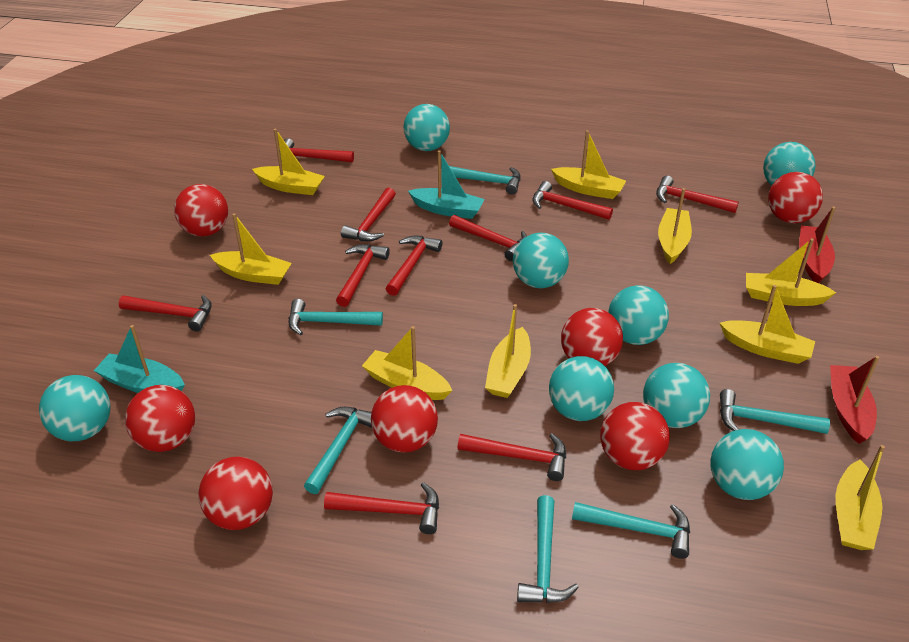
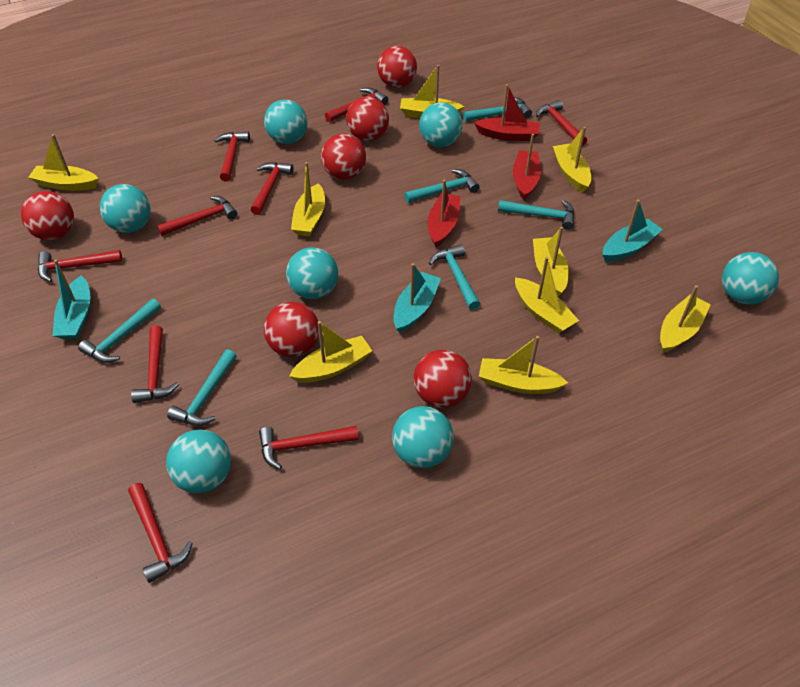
red ball: [125,385,195,452] [174,184,228,237] [199,457,273,530] [371,385,438,453] [561,308,623,366] [600,402,670,470] [768,172,823,223] = 7 -> [21,191,74,240] [264,302,319,357] [321,134,366,180] [346,96,389,141] [377,46,417,88] [414,350,472,408] = 6
red boat: [799,207,835,283] [830,356,879,444] = 2 -> [428,179,460,247] [474,84,540,141] [513,134,541,200] = 3
red hammer: [119,295,212,332] [280,138,354,163] [324,482,439,534] [336,244,390,307] [341,188,396,241] [386,236,442,296] [449,215,527,261] [457,433,566,481] [532,181,613,220] [656,175,739,213] = 10 -> [38,250,122,282] [128,483,193,583] [131,325,179,403] [157,196,237,236] [214,132,250,182] [251,162,293,215] [259,426,359,469] [325,88,388,122] [536,100,587,146] = 9
turquoise ball: [39,375,111,441] [403,104,450,151] [513,233,569,288] [549,356,614,421] [608,285,669,345] [643,363,710,428] [710,429,784,500] [763,142,816,185] = 8 -> [100,184,151,233] [166,429,231,493] [264,99,307,144] [286,247,338,299] [392,406,454,468] [419,103,462,147] [722,252,779,304] = 7
turquoise boat: [94,325,185,393] [408,150,484,219] = 2 -> [53,260,90,339] [393,263,441,333] [603,200,663,262] = 3

